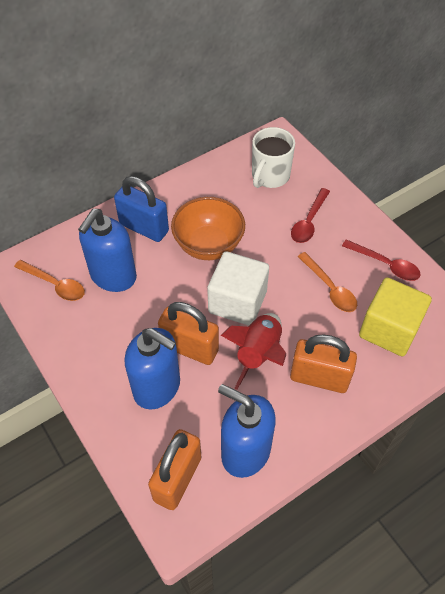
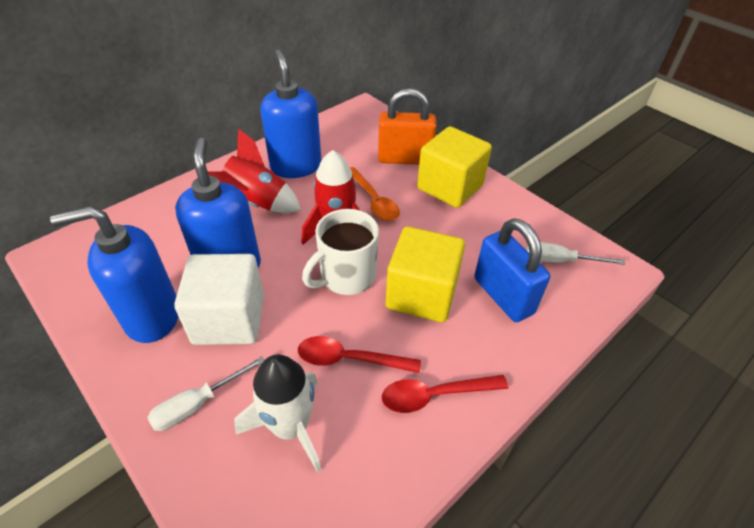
orange bowl: [171,197,245,260] = 1 -> none = 0
orange padlock: [148,429,201,510] [158,302,219,365] [290,335,357,393] = 3 -> [378,88,437,165] = 1
orange spoon: [14,260,85,301] [298,252,357,312] = 2 -> [350,167,400,221] = 1
red rocket: [221,313,286,390] = 1 -> [208,129,301,213] [302,150,361,245] = 2
white rocket: none = 0 -> [234,354,322,473] = 1
white screwdriver: none = 0 -> [147,356,264,431] [526,242,625,265] = 2
yellow cube: [359,277,432,356] = 1 -> [386,226,465,322] [417,126,492,208] = 2

